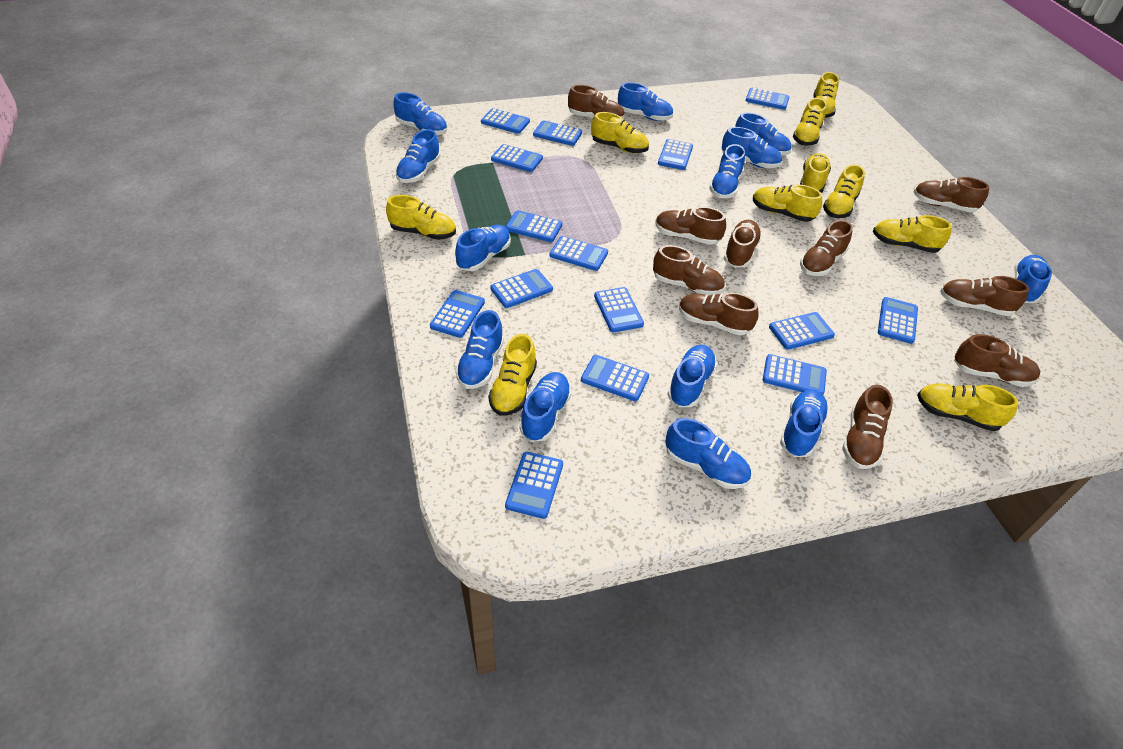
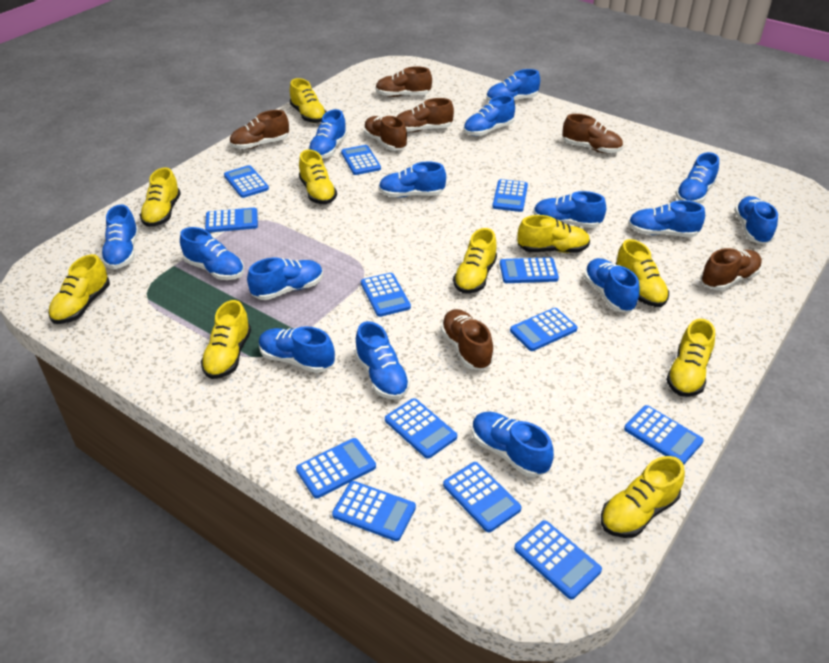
blue calculator: [430,290,485,338] [481,108,530,134] [490,269,553,308] [491,144,543,172] [505,452,563,519] [506,210,562,242] [533,120,582,146] [549,236,608,271] [581,355,649,401] [594,287,644,332] [658,139,693,170] [746,88,790,110] [763,354,827,395] [769,312,835,350] [878,297,918,344] = 15 -> [205,208,258,233] [224,165,269,198] [296,438,376,498] [332,481,416,541] [341,145,381,175] [361,273,411,317] [385,398,457,459] [443,462,521,532] [492,179,528,212] [500,257,559,283] [510,308,578,351] [514,520,602,600] [624,405,704,465] = 13
blue shoe: [394,92,447,135] [396,129,441,183] [455,225,511,271] [455,310,504,389] [520,372,572,442] [618,82,673,121] [665,418,751,489] [667,345,717,407] [709,144,745,199] [722,127,782,168] [735,113,792,155] [780,389,829,457] [1014,255,1052,303] = 13 -> [101,204,139,269] [180,227,244,280] [247,258,323,300] [259,326,335,373] [308,109,347,159] [355,321,410,400] [379,162,446,198] [463,95,515,136] [472,412,554,477] [486,69,540,101] [533,191,606,228] [584,258,640,313] [628,200,705,237] [675,152,719,204] [734,196,778,244] = 15
brown shoe: [568,85,624,119] [653,245,725,295] [655,207,726,245] [679,292,759,335] [724,220,762,268] [800,220,853,276] [842,385,893,469] [913,177,989,213] [940,276,1029,316] [954,334,1040,387] = 10 -> [229,110,289,149] [364,116,407,151] [375,66,432,97] [397,98,454,132] [440,309,494,370] [563,114,623,153] [700,248,762,291] = 7

